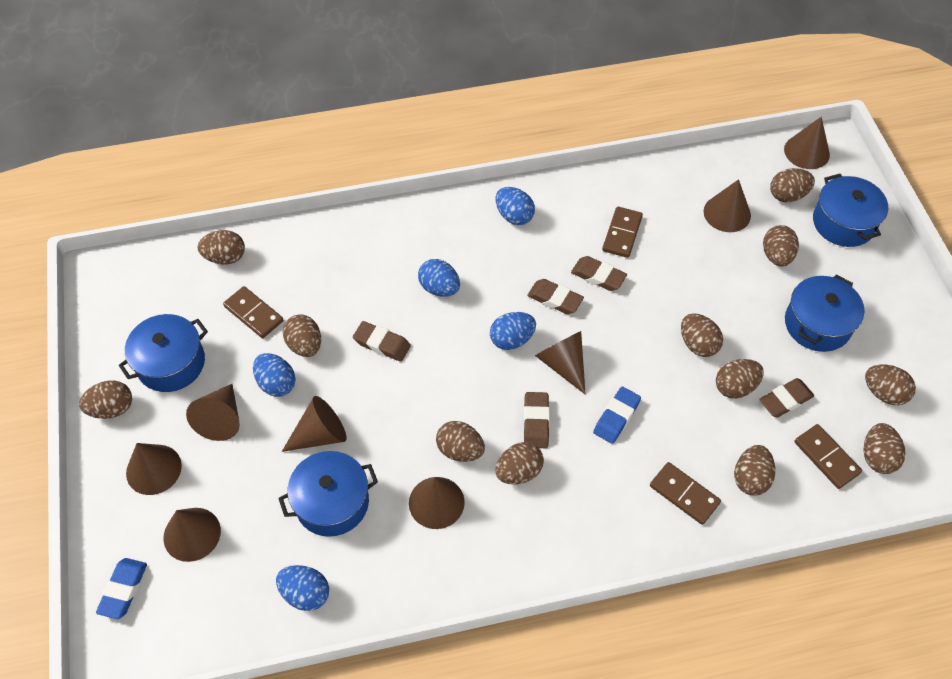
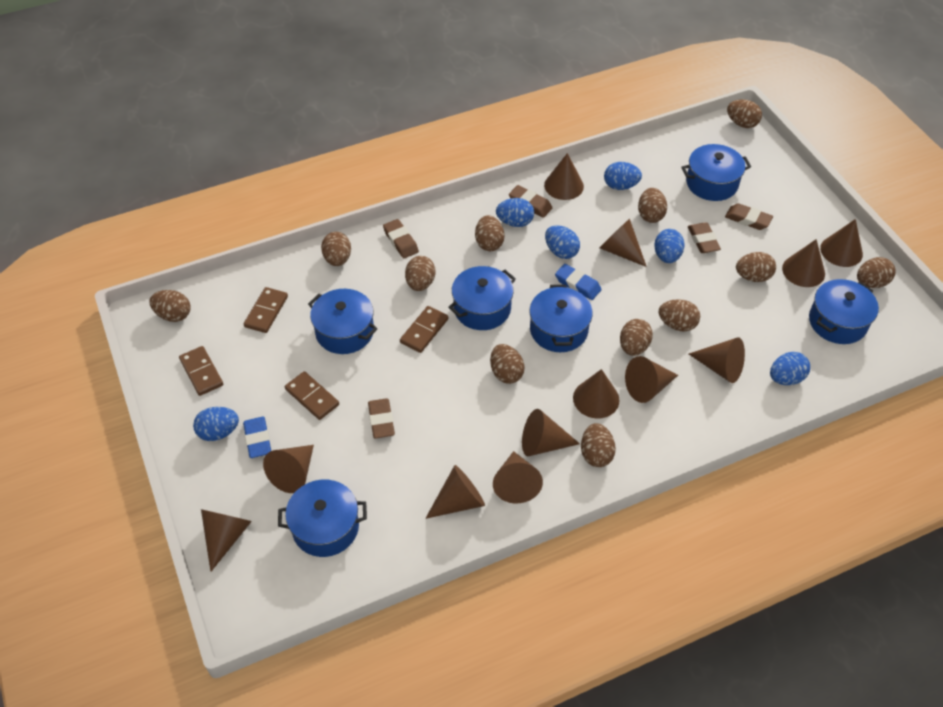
blue egg: [253,353,295,397] [276,565,329,611] [418,259,460,297] [490,312,536,350] [496,187,535,225] = 5 -> [193,407,239,441] [496,198,534,227] [545,225,580,259] [604,162,642,190] [654,229,685,263] [770,352,810,385] = 6
blue pot: [118,314,208,392] [278,451,378,537] [785,275,865,352] [813,174,888,247] = 4 -> [278,480,367,557] [308,289,377,354] [448,266,516,330] [530,285,593,352] [681,144,751,201] [809,279,879,344] = 6
brown cone: [126,443,182,495] [163,508,221,562] [186,384,240,441] [282,396,346,452] [409,477,465,529] [535,331,585,394] [703,179,751,232] [784,117,830,169] = 8 -> [201,509,252,571] [263,445,314,493] [425,465,485,519] [493,451,543,504] [522,409,580,456] [544,153,584,200] [573,369,620,419] [599,219,647,267] [625,356,678,403] [689,337,745,383] [782,239,825,287] [820,219,863,267] = 12

